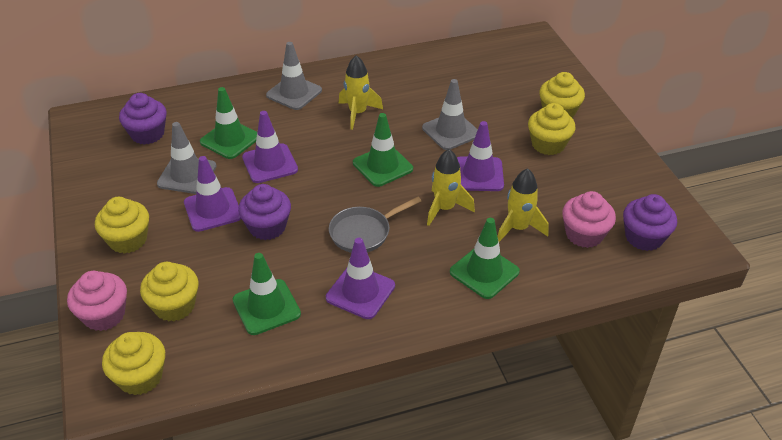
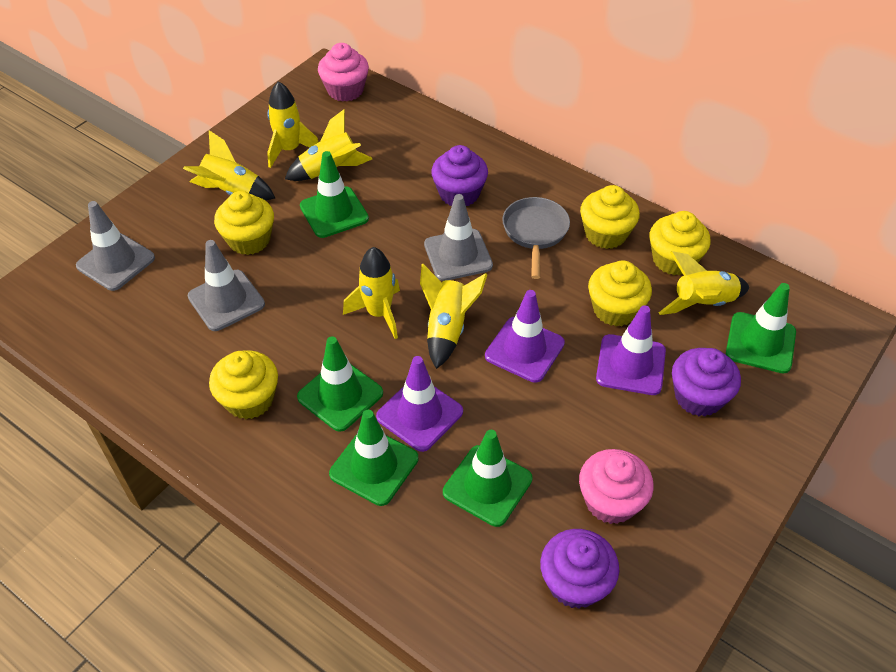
green traffic cone: [200,87,257,159] [233,253,301,335] [353,113,413,187] [450,218,520,299] = 4 -> [297,336,383,432] [300,151,369,238] [329,410,418,506] [443,430,533,527] [726,283,796,373] = 5
purple traffic cone: [184,156,241,232] [242,111,298,183] [326,238,395,319] [457,121,504,191] = 4 -> [376,356,463,452] [485,290,565,383] [596,305,666,395] = 3
yellow rocket: [339,55,383,130] [427,149,475,226] [498,168,549,242] = 3 -> [183,130,275,201] [267,81,318,168] [285,109,372,181] [343,247,400,339] [420,264,488,369] [659,251,749,315] = 6

